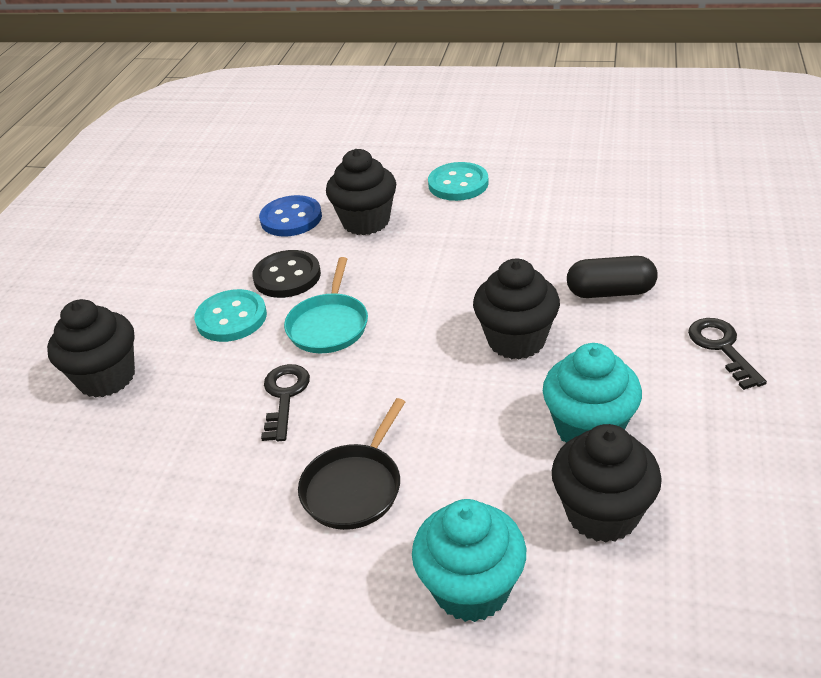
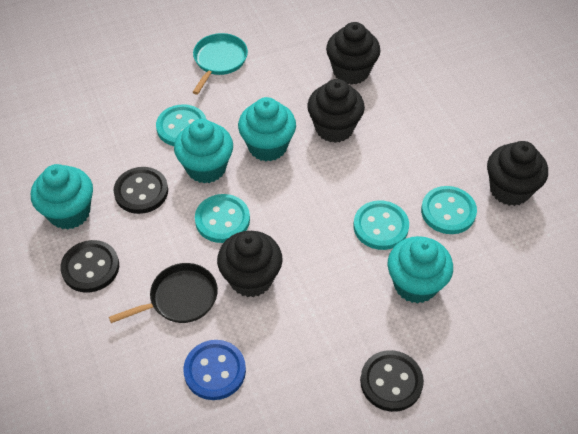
black button: [252,250,321,298] = 1 -> [60,240,119,293] [114,167,168,214] [360,350,424,412] = 3
black capsule: [567,256,658,298] = 1 -> none = 0
black key: [261,364,310,441] [688,318,767,390] = 2 -> none = 0
turquoise button: [194,289,267,342] [428,162,489,201] = 2 -> [156,104,206,146] [195,194,250,243] [354,200,409,250] [421,186,477,234] = 4
turquoise cupcake: [412,499,526,622] [543,343,642,443] = 2 -> [31,164,93,230] [174,119,233,183] [238,97,296,162] [388,236,453,304] = 4

